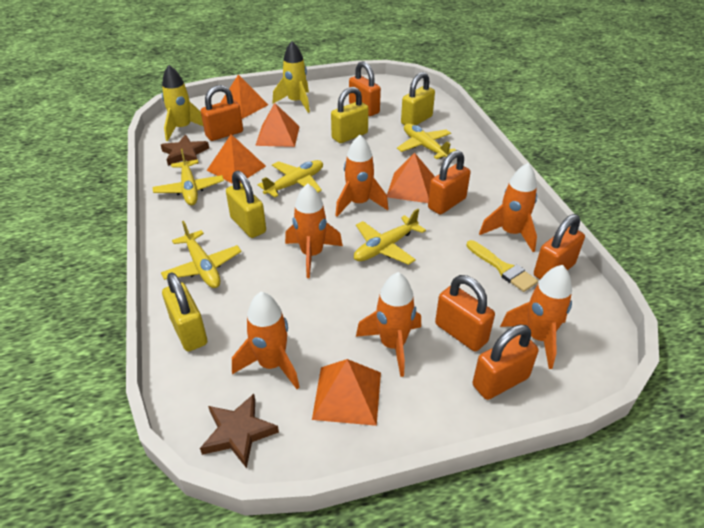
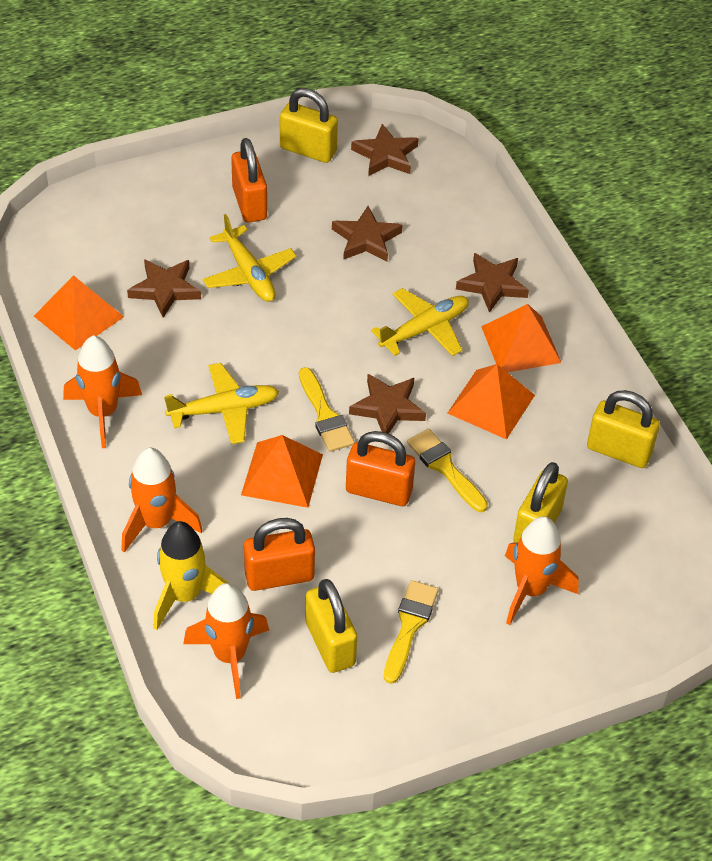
brown star: [161,134,209,166] [200,394,279,468] = 2 -> [127,259,201,318] [332,206,403,262] [349,374,426,434] [351,124,419,176] [456,253,529,313] = 5
orange padlock: [201,85,243,141] [349,61,381,116] [428,150,471,215] [435,275,495,351] [473,324,539,400] [534,214,585,279] = 6 -> [231,138,267,223] [244,518,315,591] [346,431,415,506] = 3
orange pyramid: [207,134,266,184] [220,74,268,119] [255,103,300,147] [312,359,381,426] [387,153,435,203] = 5 -> [34,275,124,350] [241,435,323,508] [448,364,535,440] [481,304,561,372] = 4
orange rocket: [232,292,300,389] [285,183,343,278] [335,135,388,217] [356,272,421,377] [479,163,537,252] [500,265,572,369] = 6 -> [63,335,142,448] [121,448,203,553] [183,583,269,699] [505,516,579,625] = 4
yellow brush: [466,240,538,292] = 1 -> [299,367,355,452] [384,580,439,684] [407,429,488,512] = 3
yellow plane: [153,149,224,205] [161,221,242,288] [258,160,323,197] [354,209,426,265] [397,123,456,159] = 5 -> [164,363,279,444] [203,214,296,302] [371,288,469,356] = 3
yellow rocket: [162,65,203,141] [272,41,310,113] = 2 -> [154,521,228,630] = 1

